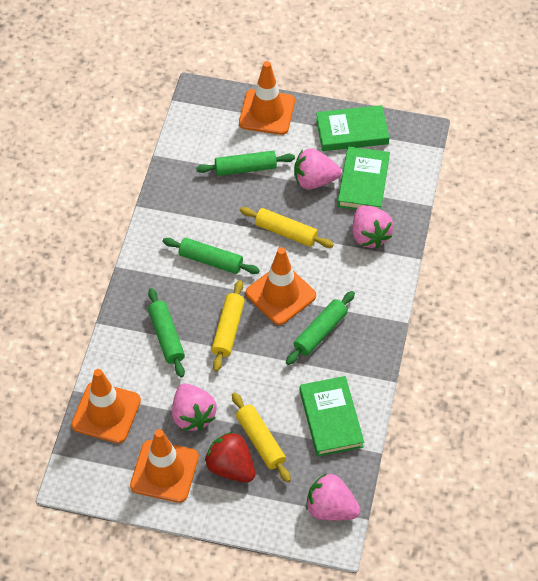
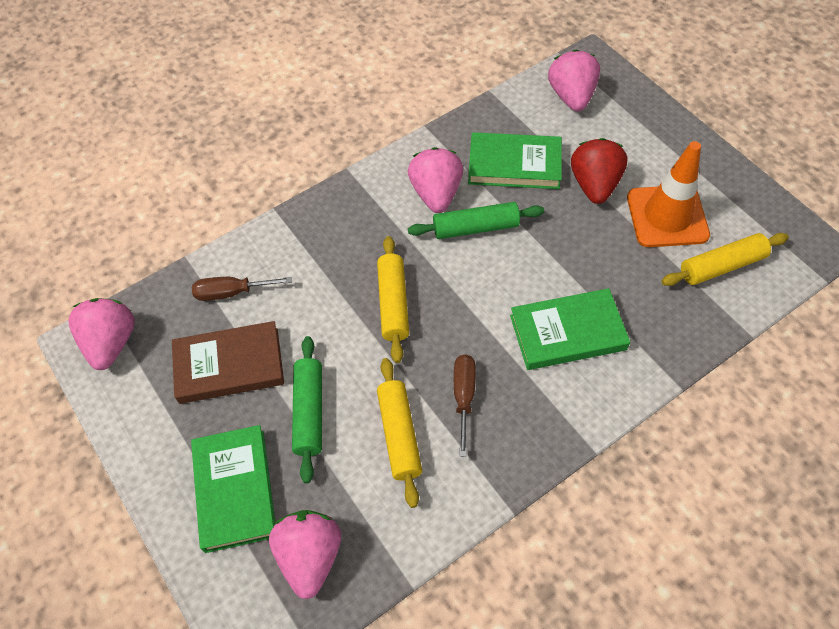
brown book: none = 0 -> [172,321,284,404] = 1
brown screwdriver: none = 0 -> [192,277,292,301] [454,354,476,457] = 2
green rolling pin: [148,288,185,378] [163,238,260,274] [196,151,295,176] [286,291,355,365] = 4 -> [292,336,322,483] [408,202,544,239] = 2
orange traffic cone: [71,369,141,443] [130,429,199,503] [239,61,295,135] [246,247,316,325] = 4 -> [627,141,710,247] = 1

